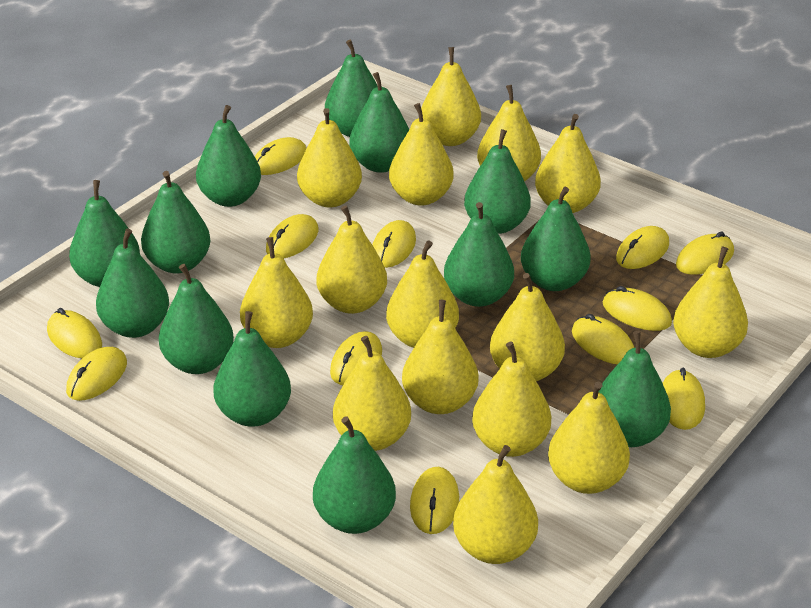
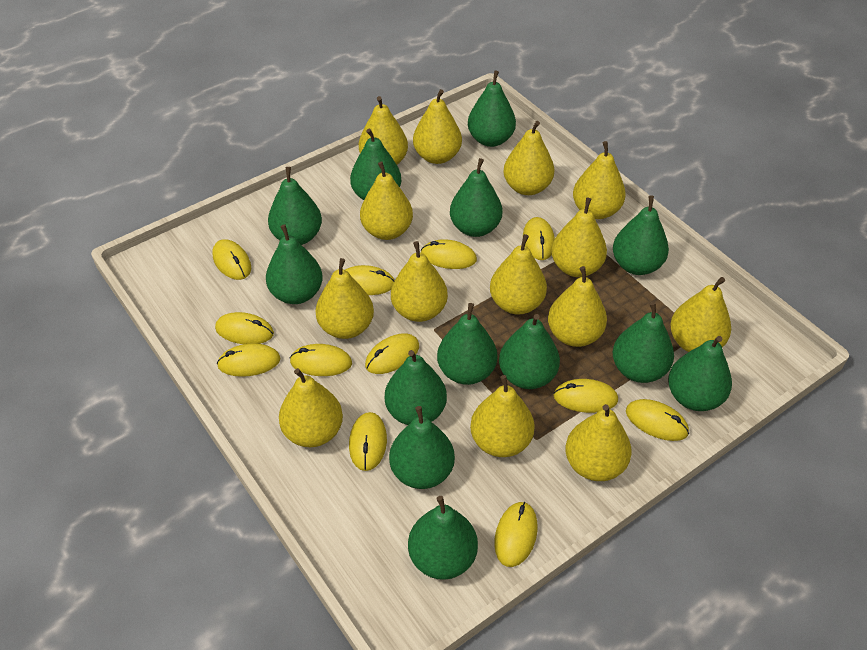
yellow pear: [240,237,313,348] [297,108,362,208] [317,206,387,314] [333,336,411,451] [386,241,459,348] [389,103,454,206] [402,300,479,414] [421,47,481,146] [453,445,538,564] [472,341,551,457] [477,85,541,182] [490,273,565,381] [535,114,601,213] [548,382,630,494] [673,247,748,358] = 15 -> [279,368,343,447] [315,258,374,339] [359,96,408,165] [360,162,413,240] [391,241,448,322] [413,89,462,164] [470,375,535,457] [490,234,547,315] [503,121,555,195] [548,266,607,347] [551,198,607,277] [565,404,632,481] [573,141,626,219] [670,277,731,352] = 14

